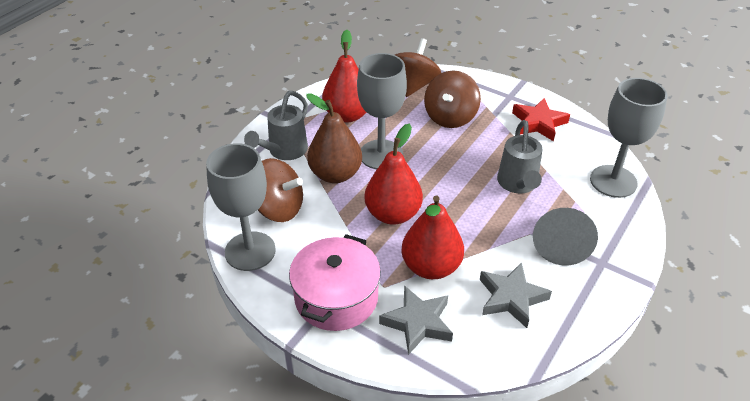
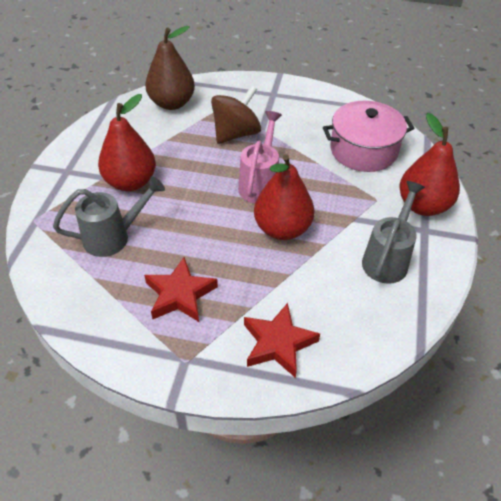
brown spinning top: [258,158,303,222] [395,38,441,97] [424,71,481,128] = 3 -> [211,85,261,144] = 1
grey cone: [533,208,598,265] = 1 -> none = 0
grey goblet: [206,143,276,271] [357,53,407,169] [590,78,667,198] = 3 -> none = 0
grey star: [379,285,453,355] [480,262,552,328] = 2 -> none = 0
pink watering can: none = 0 -> [238,111,282,204] = 1
red star: [512,98,570,141] = 1 -> [144,257,218,322] [244,303,320,378] = 2

